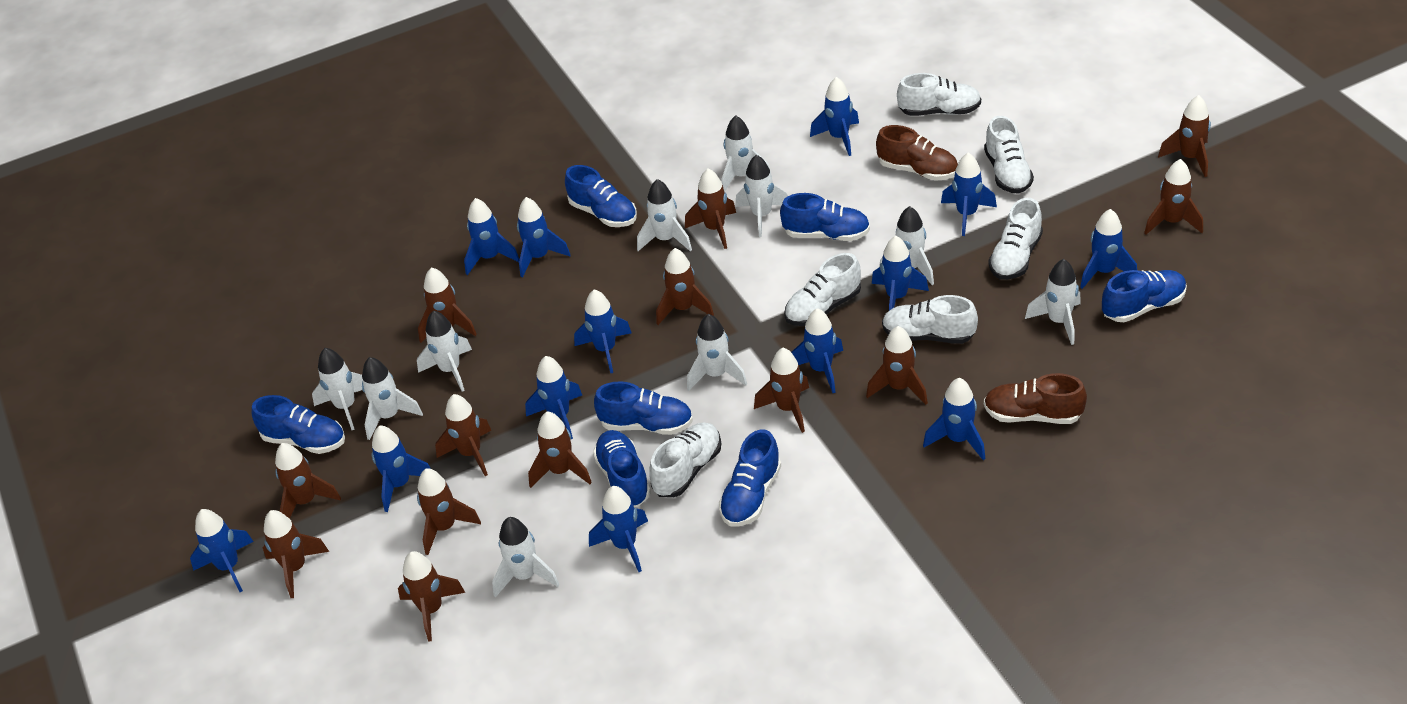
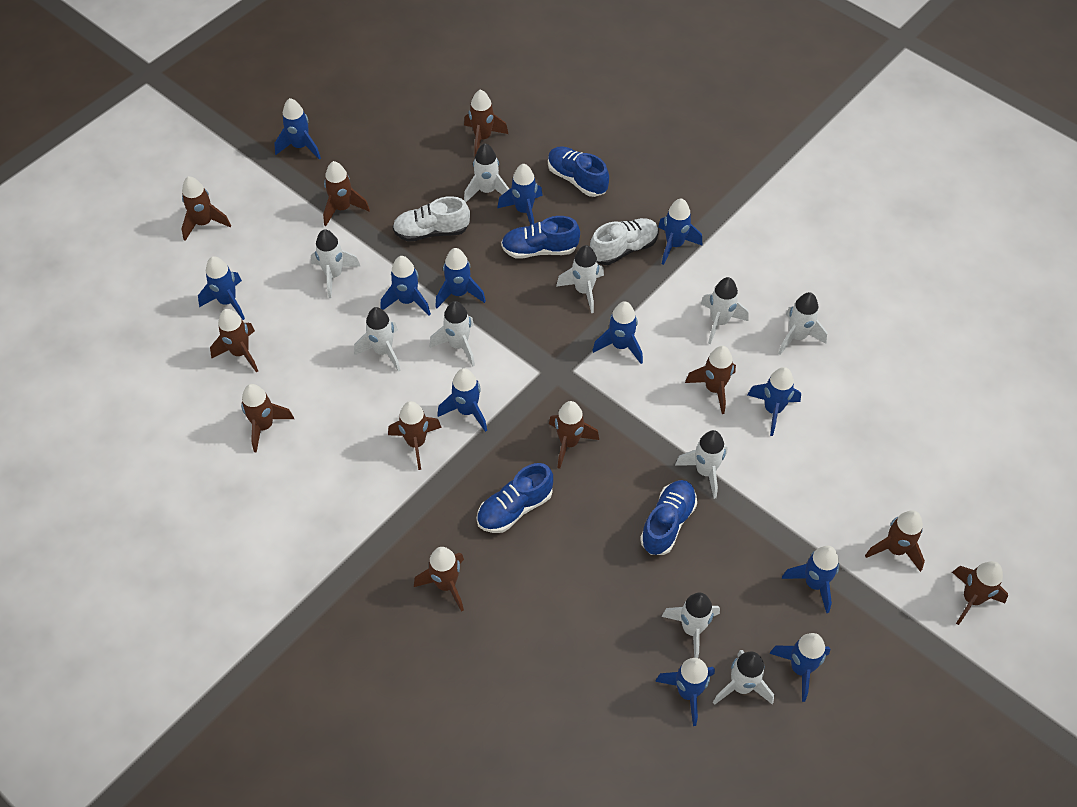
blue rocket: [190,509,254,592] [372,426,431,512] [464,198,520,275] [517,197,571,277] [525,356,582,440] [574,289,632,374] [589,486,648,572] [791,308,843,393] [810,77,859,156] [872,236,929,311] [923,378,985,460] [941,152,997,236] [1080,209,1137,289] = 13 -> [198,256,245,320] [274,98,321,160] [380,256,431,315] [435,248,486,308] [437,368,487,432] [497,164,543,225] [592,301,643,364] [655,658,715,726] [658,198,702,265] [748,367,801,436] [769,633,830,702] [782,546,840,613] = 12
blue shoe: [251,395,345,454] [565,165,637,227] [593,430,651,507] [594,381,693,435] [719,429,781,527] [780,193,870,241] [1102,270,1187,322] = 7 -> [477,463,553,533] [501,216,580,259] [548,146,609,197] [640,480,697,555] = 4
brown rocket: [263,510,329,598] [275,443,341,519] [398,551,466,642] [417,468,481,555] [418,267,477,343] [435,394,491,476] [528,411,592,488] [656,248,714,325] [685,168,736,249] [754,348,809,433] [866,326,928,405] [1144,159,1203,234] [1158,95,1211,177] = 13 -> [182,176,231,241] [210,309,258,372] [241,384,294,453] [323,161,370,226] [388,401,442,470] [414,547,464,612] [464,89,508,157] [549,401,599,469] [685,346,736,414] [865,510,925,572] [952,561,1008,625] = 11
brown shoe: [876,125,958,181] [984,373,1087,424] = 2 -> none = 0
white shoe: [649,422,721,497] [784,253,861,326] [882,295,978,344] [897,73,981,116] [984,116,1034,194] [989,198,1043,280] = 6 -> [392,196,470,242] [590,218,659,265] = 2

